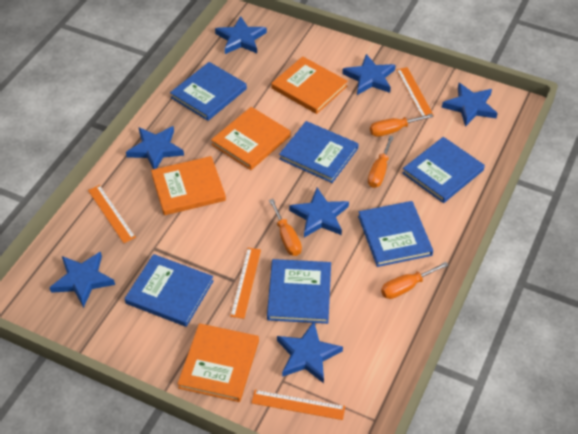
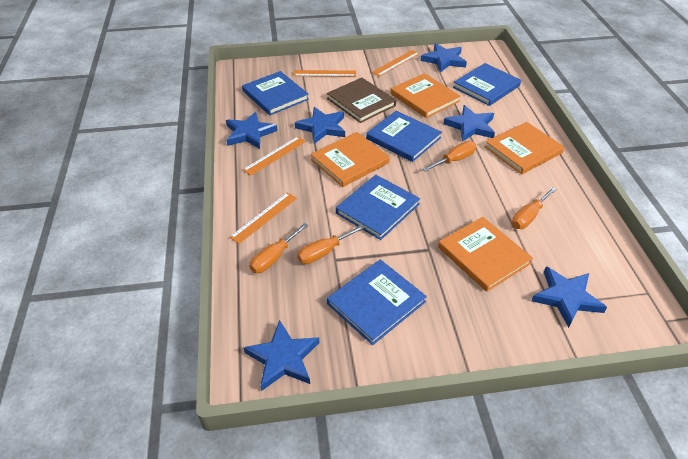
blue book: [125,254,214,327] [170,62,247,121] [267,259,331,324] [279,121,359,183] [358,201,433,267] [402,137,485,203] = 6 -> [242,71,309,115] [327,259,427,345] [336,175,420,240] [366,111,442,162] [453,63,521,106] = 5
blue star: [49,251,115,308] [126,126,184,169] [215,16,267,54] [277,322,343,383] [289,188,349,237] [342,54,395,95] [442,83,498,127] = 7 -> [226,112,277,149] [244,320,319,390] [295,107,345,144] [421,43,467,73] [443,105,495,141] [531,266,607,328] = 6
brown book: none = 0 -> [327,78,396,123] = 1

